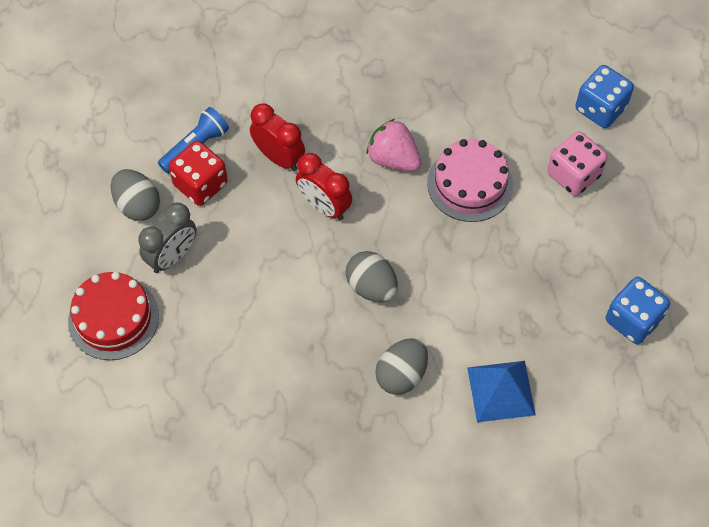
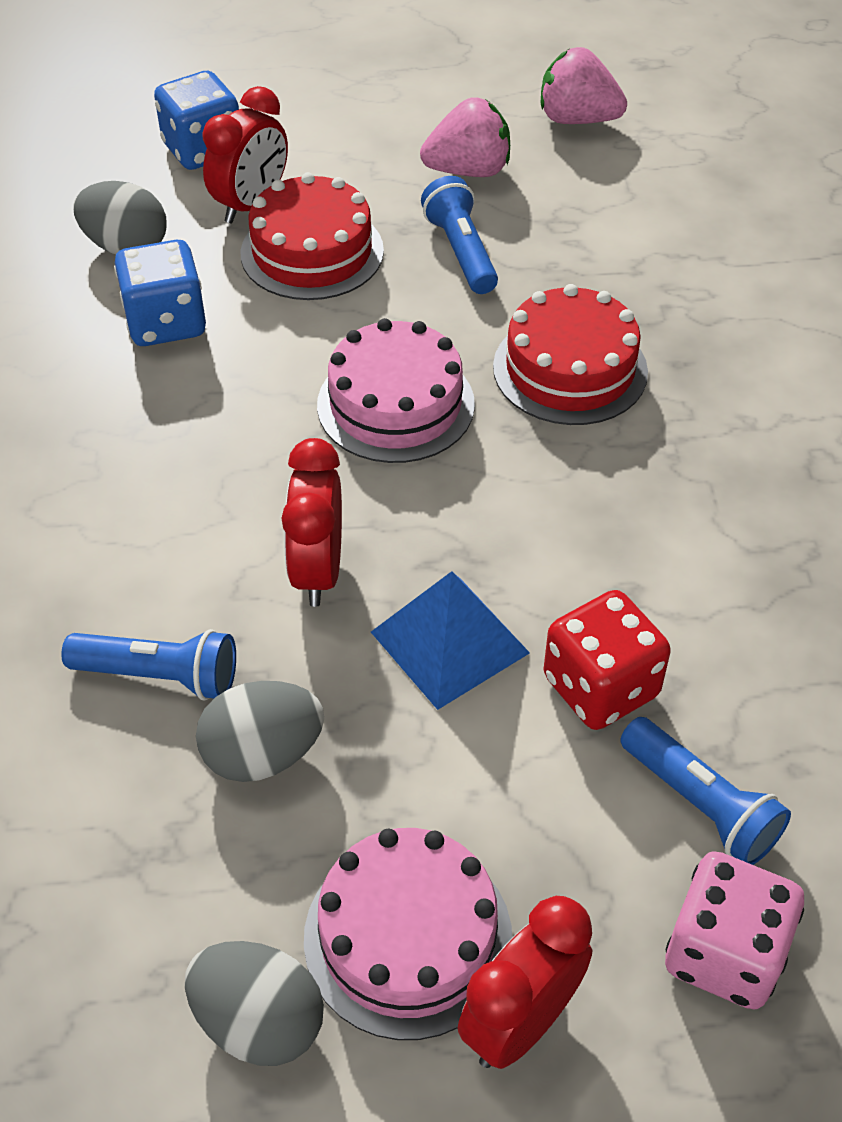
blue flashlight: [158,107,229,174] = 1 -> [61,629,236,700] [421,176,498,294] [620,717,791,865] = 3
grey clock: [138,203,197,273] = 1 -> none = 0
pink cake: [427,139,513,222] = 1 -> [304,828,512,1040] [317,318,475,463] = 2
pink strawberry: [366,119,421,171] = 1 -> [420,97,510,177] [541,47,627,124] = 2
red cake: [68,272,159,360] = 1 -> [241,172,384,300] [493,284,648,425] = 2
red clock: [250,103,305,171] [296,153,352,220] = 2 -> [203,86,288,223] [282,438,342,607] [458,896,592,1069] = 3

